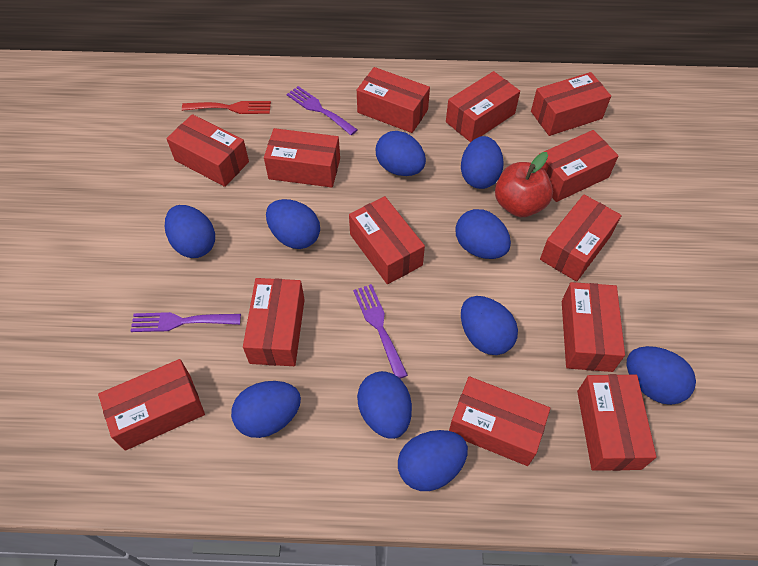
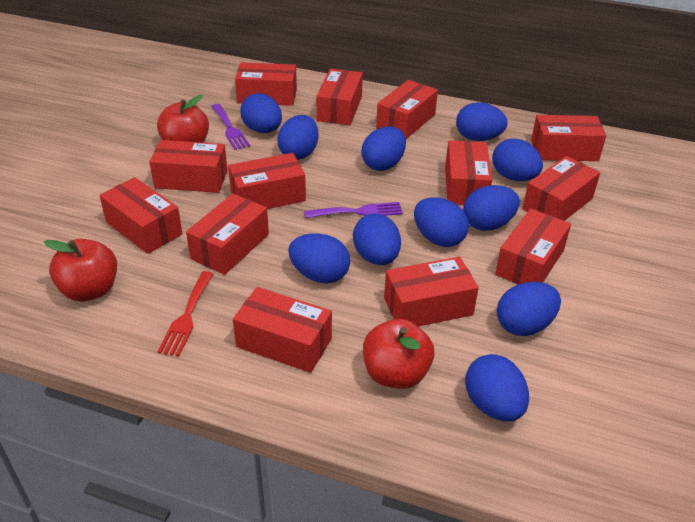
blue egg: [165,205,215,258] [231,381,301,438] [266,199,320,249] [357,371,412,439] [376,131,426,176] [398,430,468,491] [455,209,511,259] [461,136,504,189] [461,296,518,355] [626,346,696,405] = 10 -> [240,93,282,133] [277,115,319,160] [288,233,350,283] [353,214,401,265] [361,127,406,171] [414,197,469,247] [456,102,508,141] [463,185,520,231] [465,354,529,421] [492,138,543,181] [497,282,561,336] = 11
purple fork: [131,312,241,332] [287,86,358,135] [353,284,408,379] = 3 -> [211,104,250,150] [304,202,403,218] = 2
red apple: [495,152,553,217] = 1 -> [44,239,117,302] [157,95,209,143] [363,319,434,389] = 3

